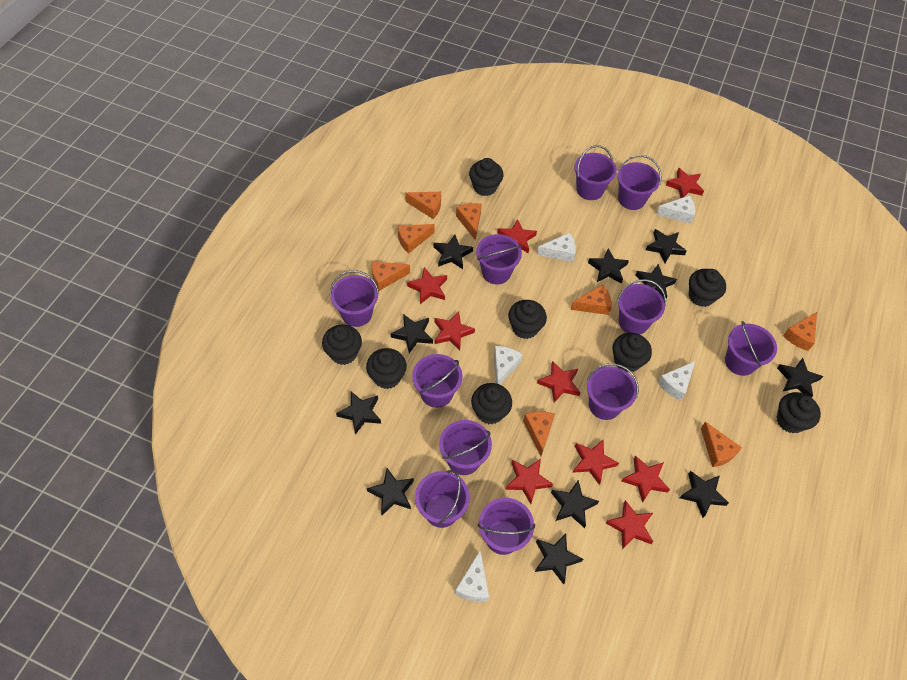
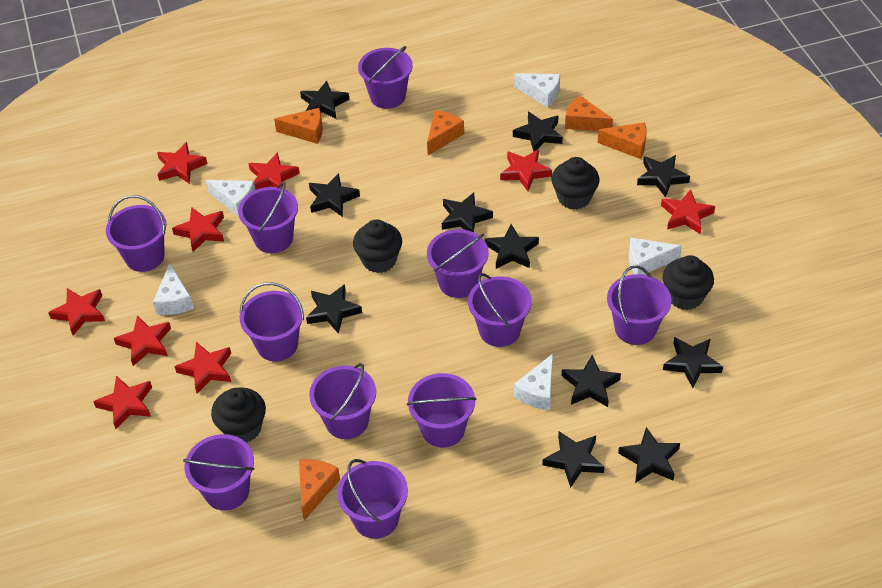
black cupcake: [322,325,362,365] [366,348,407,389] [469,158,503,196] [471,383,512,424] [508,300,547,339] [613,333,652,372] [689,269,726,307] [777,392,821,433] = 8 -> [211,387,266,443] [353,219,402,273] [552,157,599,210] [663,255,714,310] = 4
orange cheese: [372,261,410,291] [398,224,435,254] [405,192,441,219] [456,203,482,240] [523,411,555,456] [571,285,612,315] [701,422,742,467] [783,312,817,351] = 8 -> [274,108,323,144] [299,459,340,521] [427,110,464,155] [565,95,613,131] [598,122,647,159] = 5

